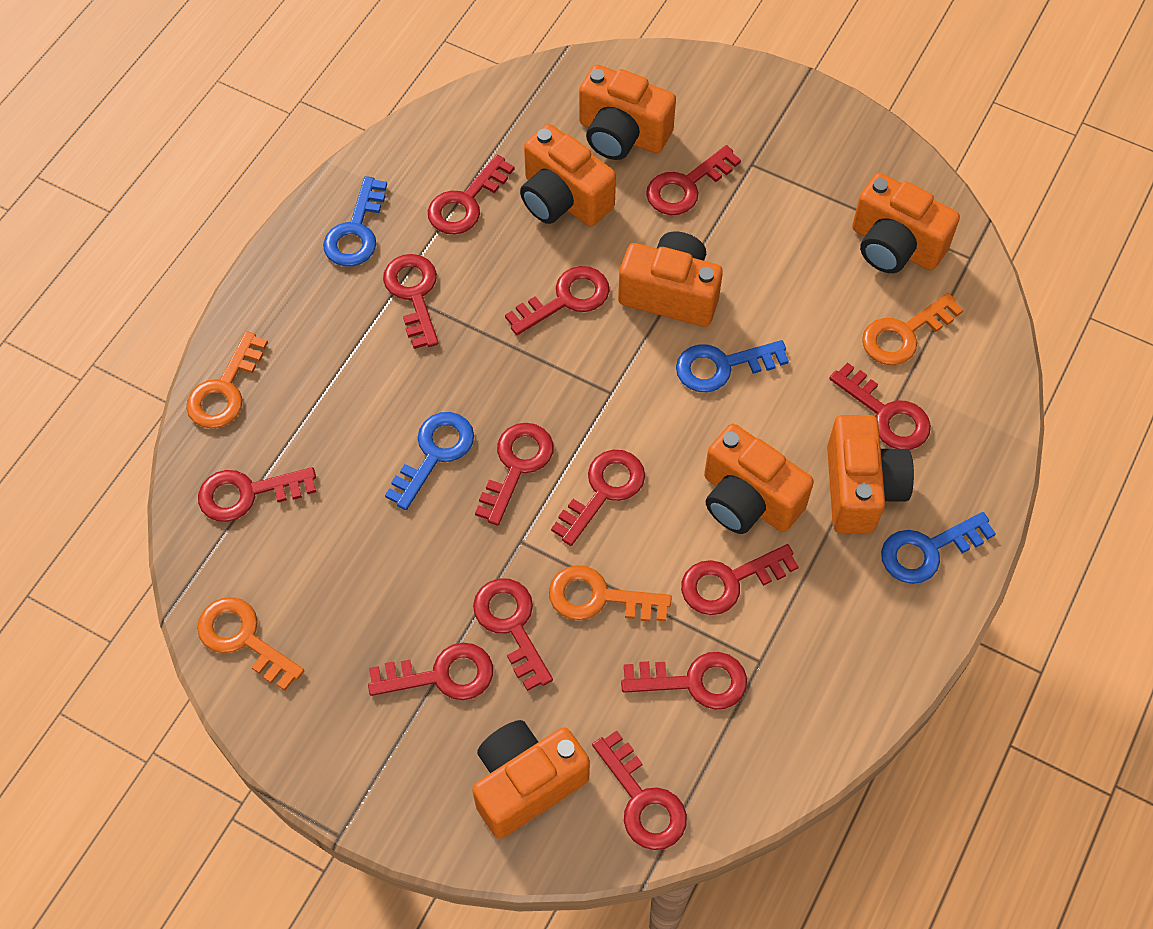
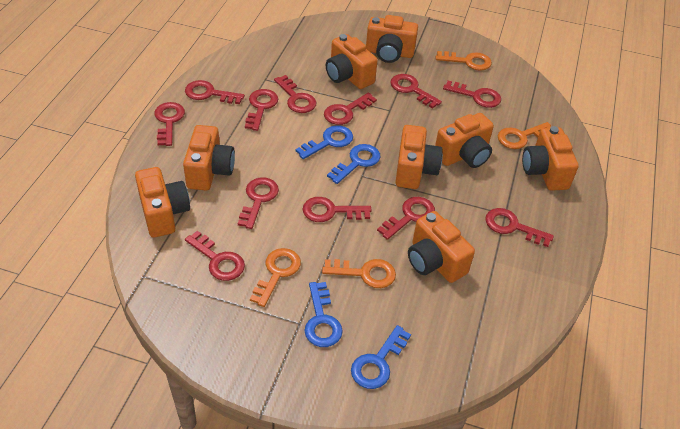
orange camera: [472,720,590,839] [520,124,616,226] [579,64,676,160] [618,232,723,327] [704,424,814,534] [827,415,914,533] [852,173,960,273] = 7 -> [135,167,190,238] [183,125,235,190] [326,34,378,89] [366,15,418,63] [395,125,443,189] [408,211,475,283] [435,113,494,168] [522,126,579,191] = 8
red key: [198,467,316,522] [368,643,493,700] [383,254,438,349] [428,155,515,234] [473,579,553,691] [475,423,553,526] [505,266,610,335] [551,450,645,546] [592,730,687,850] [621,652,747,710] [646,145,741,215] [681,544,799,615] [829,362,931,450] = 13 -> [154,102,185,146] [185,80,245,104] [185,231,245,281] [238,177,279,229] [245,89,278,131] [274,75,317,113] [302,197,371,222] [324,92,377,125] [377,197,435,240] [390,74,442,109] [443,80,501,108] [485,208,554,247] = 12

